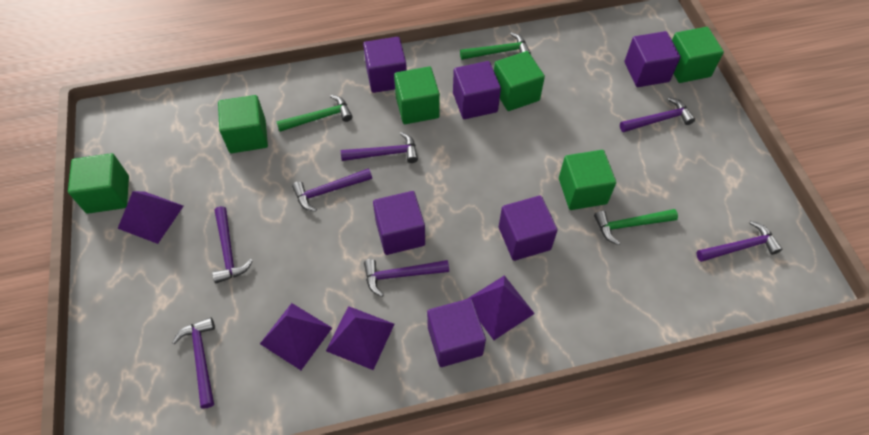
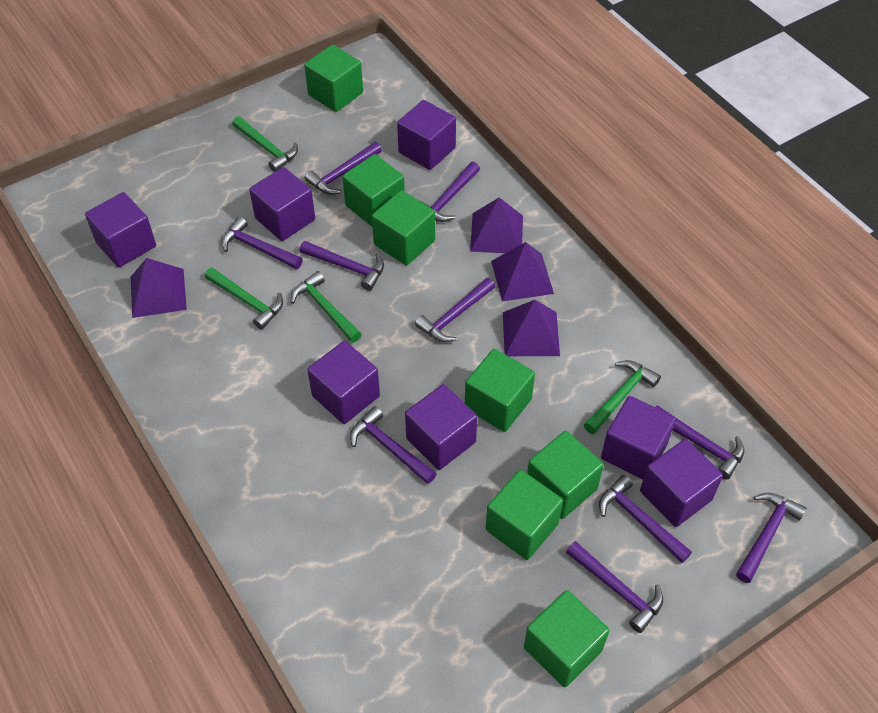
green cube: [68,153,129,214] [218,95,268,153] [394,66,440,124] [494,51,545,111] [559,150,616,210] [672,27,724,83] = 6 -> [304,45,363,112] [342,154,405,227] [372,190,435,265] [465,349,535,432] [486,470,563,560] [524,590,609,687] [527,431,604,519] = 7
green hammer: [276,95,353,132] [460,32,531,60] [594,209,678,245] = 3 -> [205,268,283,330] [232,116,298,172] [291,271,361,343] [584,360,661,434] = 4
purple cube: [363,37,407,93] [373,191,425,255] [427,298,486,367] [453,61,501,119] [499,196,558,261] [625,31,681,87] = 6 -> [85,192,156,267] [249,167,315,241] [307,341,380,424] [397,100,456,170] [405,384,477,470] [601,396,676,479] [640,439,723,527] = 7
purple hammer: [172,317,215,409] [212,206,252,283] [292,168,372,212] [341,132,418,163] [364,259,449,297] [620,97,695,132] [696,221,782,262] = 7 -> [221,217,303,269] [300,241,384,291] [305,142,382,195] [350,406,437,484] [415,278,495,342] [420,161,480,222] [566,541,663,633] [599,475,692,563] [656,405,745,479] [736,493,807,583] = 10

